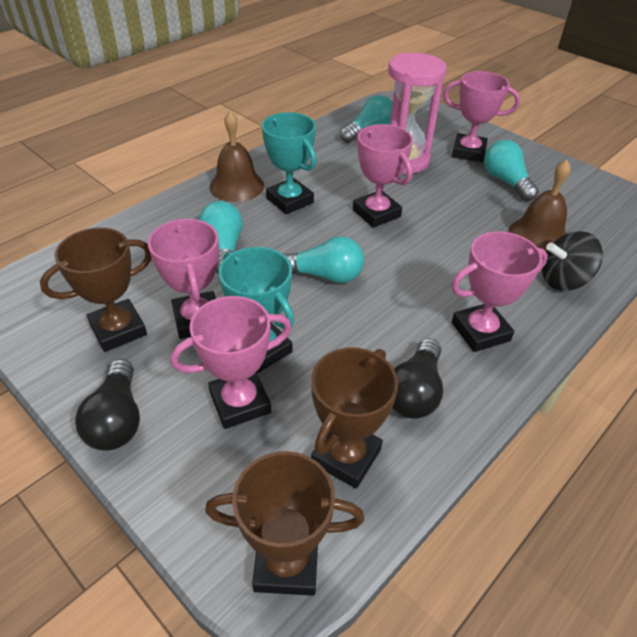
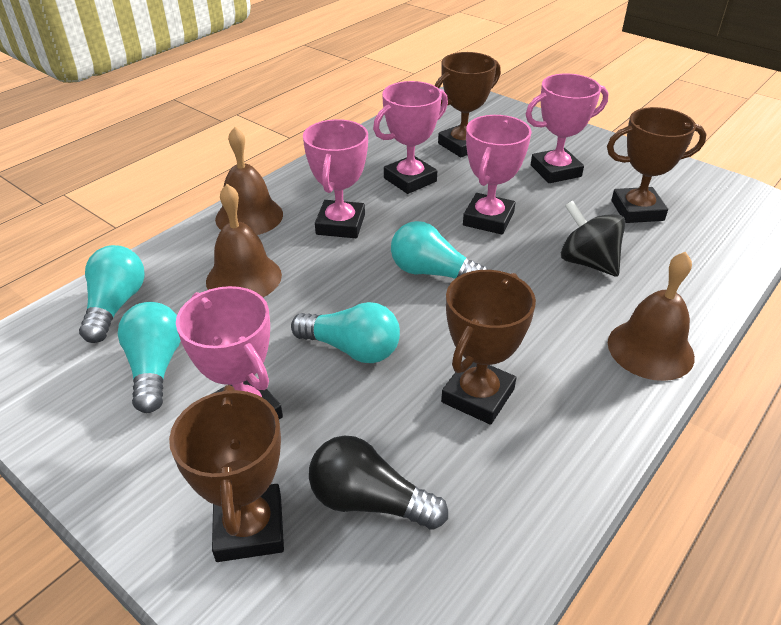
black light bulb: [75,359,140,450] [392,338,443,419] = 2 -> [309,436,448,530] = 1
brown bell: [209,111,264,202] [508,160,571,252] = 2 -> [206,184,282,297] [215,127,283,235] [608,252,695,381] = 3
brown trophy: [40,228,151,352] [205,451,364,596] [311,348,398,488] = 3 -> [169,385,284,562] [434,52,501,157] [441,270,536,425] [607,107,706,223] = 4
pink hourglass: [388,53,446,174] = 1 -> none = 0
turquoise trophy: [219,247,294,374] [262,112,316,214] = 2 -> none = 0

